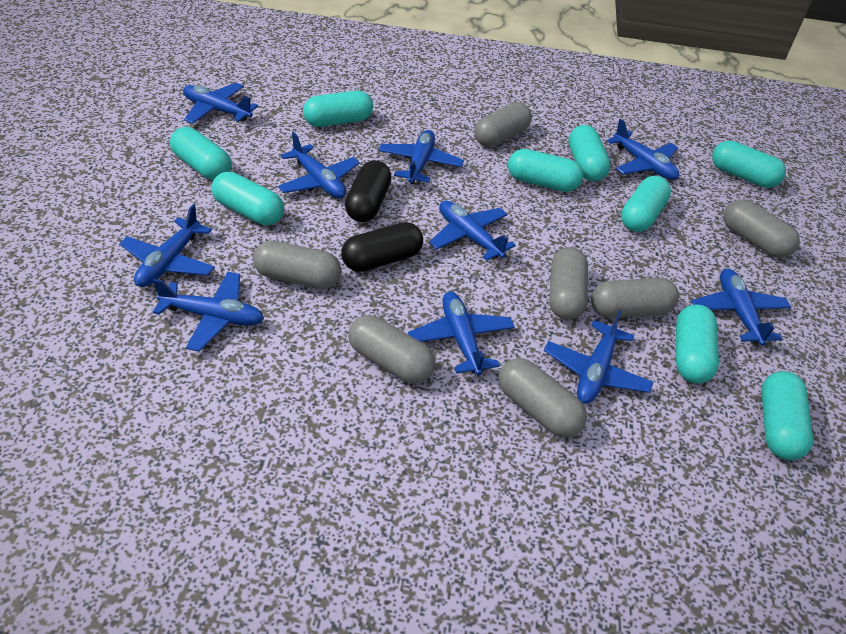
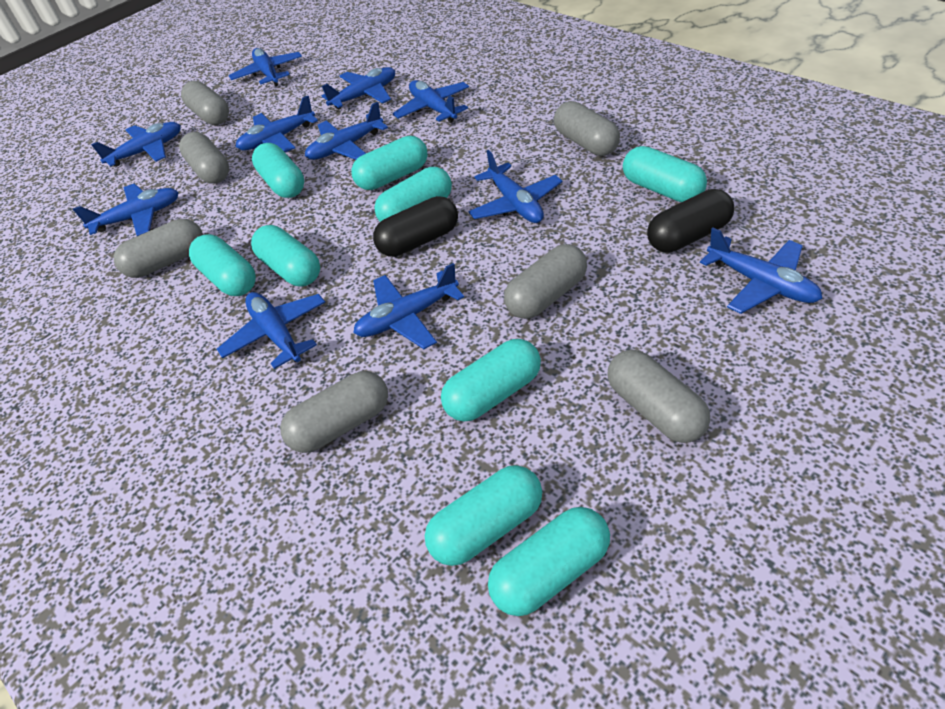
blue plane: [119,204,215,287] [153,272,264,352] [183,82,258,124] [278,132,360,198] [378,130,464,184] [408,292,515,376] [429,201,516,261] [544,309,653,404] [607,119,679,180] [692,269,791,346] = 10 -> [73,184,179,236] [91,122,181,167] [217,292,325,369] [229,48,302,86] [236,96,318,152] [305,102,388,160] [322,67,395,109] [353,263,464,349] [393,80,469,123] [468,150,562,223] [700,228,822,314] = 11

